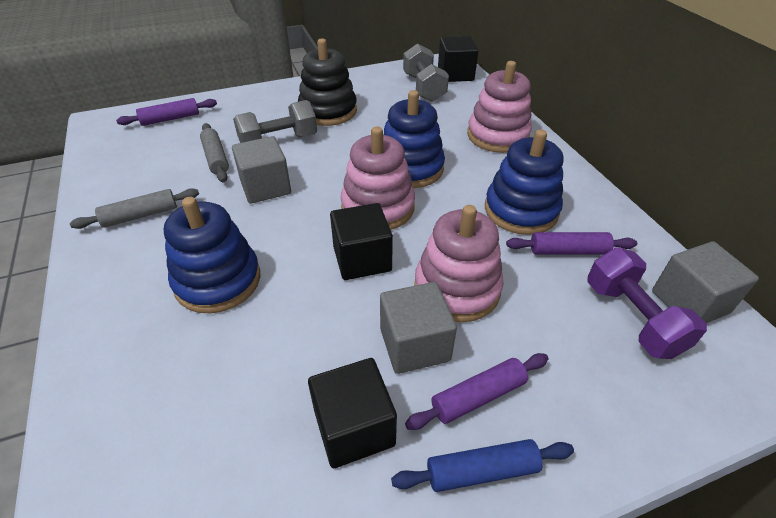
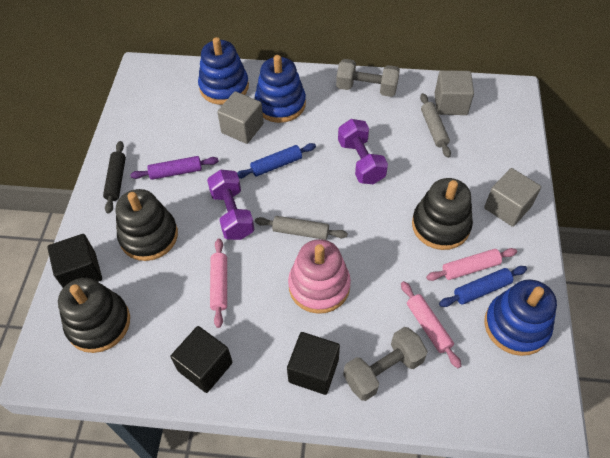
black rolling pin: none = 0 -> [103,141,126,214] = 1
black stacking toy: [298,38,357,126] = 1 -> [58,278,130,353] [116,189,178,261] [412,178,473,250] = 3
blue rolling pin: [391,439,574,492] = 1 -> [237,143,316,179] [439,266,527,307] = 2
pink rolling pin: none = 0 -> [210,239,227,328] [401,281,461,368] [426,248,517,281] = 3
pink stacking toy: [341,126,415,230] [414,205,504,322] [467,61,532,153] = 3 -> [288,239,351,314] = 1
purple dumbbell: [587,247,707,359] = 1 -> [207,170,255,240] [338,119,388,184] = 2
purple rolling pin: [116,98,217,126] [405,353,549,430] [506,232,637,255] = 3 -> [130,156,219,180] = 1

